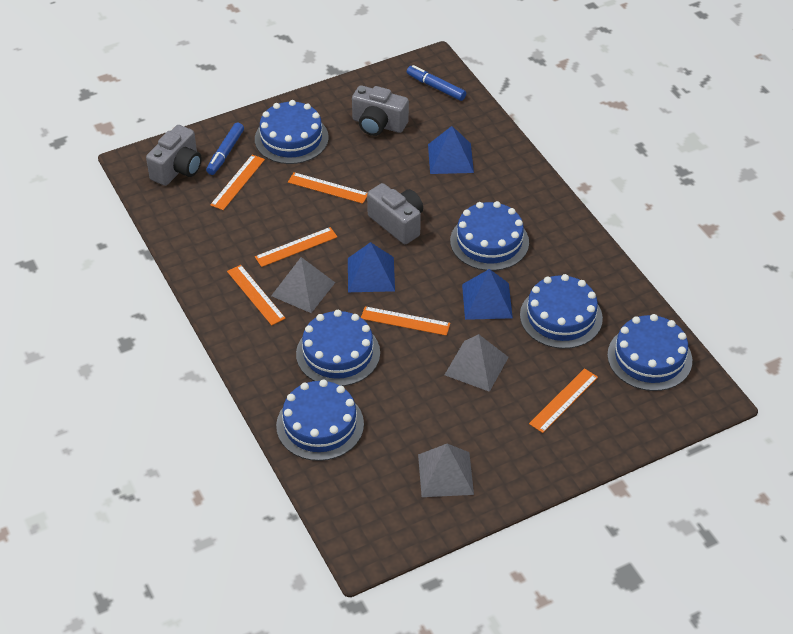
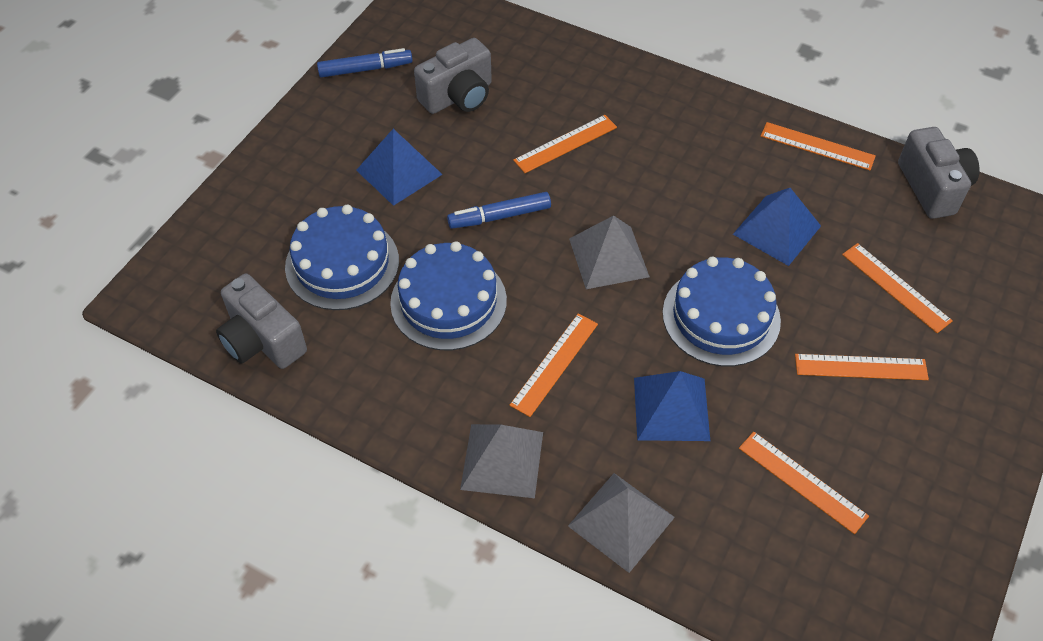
blue cake: [255,100,329,164] [276,379,364,461] [296,310,380,386] [450,201,529,271] [520,274,603,349] [607,314,692,391] = 6 -> [285,205,399,310] [390,241,507,350] [663,257,781,366] = 3

